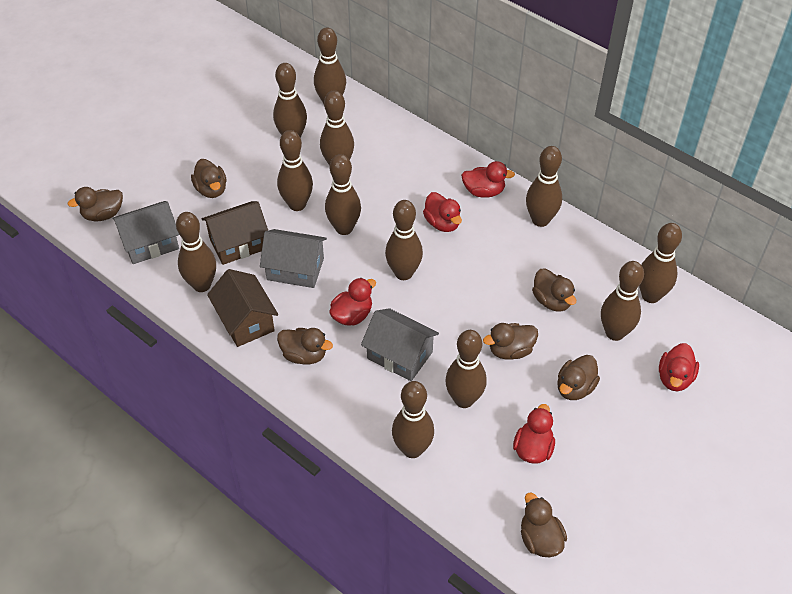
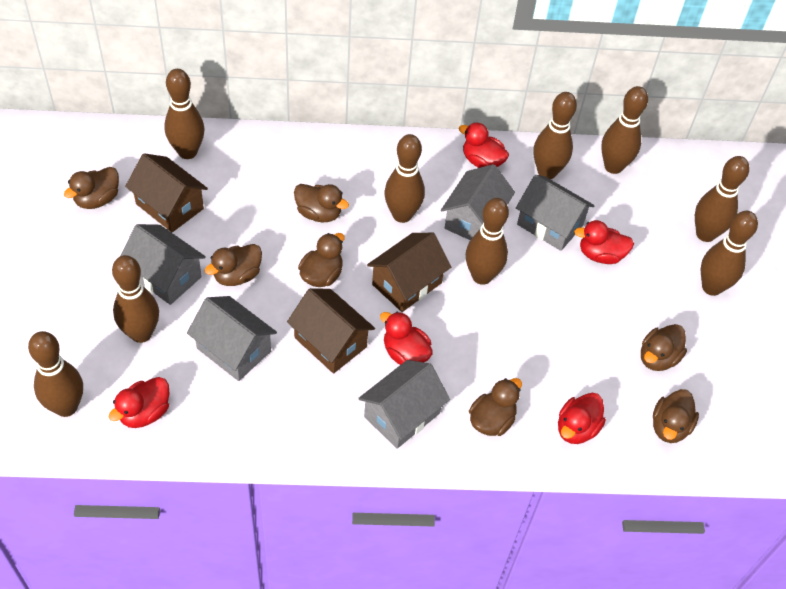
brown bowling pin: [176,212,216,292] [273,63,307,138] [277,130,313,211] [314,27,346,104] [320,90,354,166] [325,154,361,235] [385,200,423,280] [392,381,434,458] [445,330,487,408] [526,146,562,227] [601,261,644,341] [639,223,682,303] = 12 -> [28,331,83,417] [112,255,159,343] [164,69,205,159] [384,134,425,223] [466,198,509,285] [533,92,577,179] [601,86,648,174] [695,156,749,242] [701,211,758,296] = 9
brown house: [202,201,268,265] [207,269,278,347] = 2 -> [125,153,208,232] [287,288,375,374] [367,233,451,312] = 3
grey house: [112,201,179,264] [260,229,327,288] [361,308,439,381] = 3 -> [121,224,206,305] [187,296,277,381] [358,360,450,449] [441,164,515,240] [516,175,595,251] = 5

